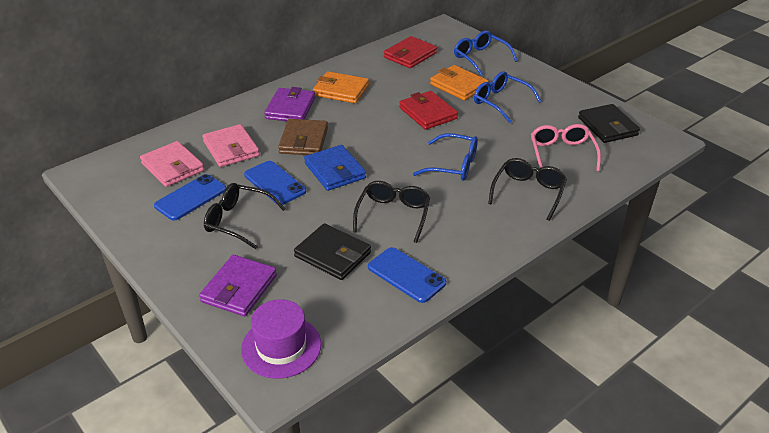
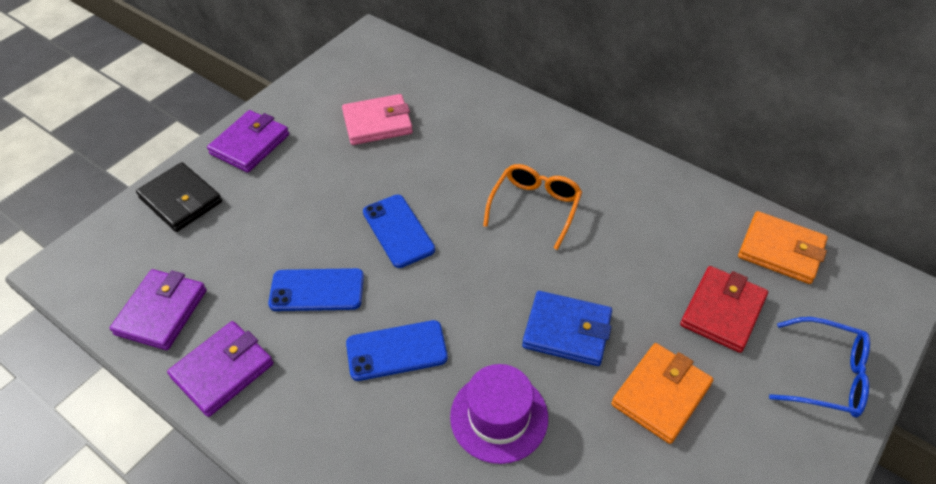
black glasses: [204,183,286,249] [353,181,430,243] [488,158,567,221] = 3 -> none = 0
black wallet: [294,223,371,280] [578,104,640,143] = 2 -> [136,162,222,232] = 1
blue glasses: [413,133,478,181] [454,31,518,76] [474,71,542,123] = 3 -> [769,317,870,417] = 1
brown wallet: [278,119,328,155] = 1 -> none = 0
orange glasses: none = 0 -> [483,164,582,250] = 1
pink glasses: [531,124,601,172] = 1 -> none = 0
pink wallet: [140,141,204,187] [202,124,260,167] = 2 -> [342,94,413,145] = 1
purple wallet: [199,255,277,316] [264,87,315,121] = 2 -> [110,269,207,350] [167,321,274,417] [207,110,289,173] = 3
red wallet: [384,36,437,68] [399,91,458,130] = 2 -> [680,266,768,353] = 1

